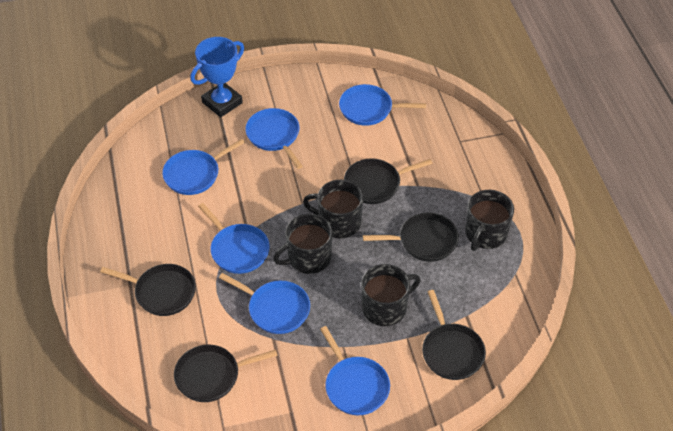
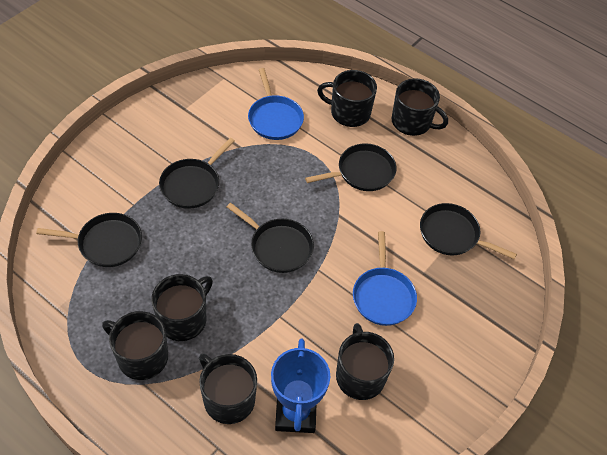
black mug: [273,214,333,274] [303,180,363,238] [361,264,420,326] [465,190,514,251] = 4 -> [102,311,168,380] [151,274,213,341] [199,353,257,424] [317,70,377,127] [336,323,394,400] [392,78,448,136] = 6
blue pan: [162,139,245,195] [198,203,270,274] [219,273,310,334] [245,108,303,169] [320,326,390,415] [339,84,426,126] = 6 -> [248,68,304,140] [353,231,417,326] = 2

